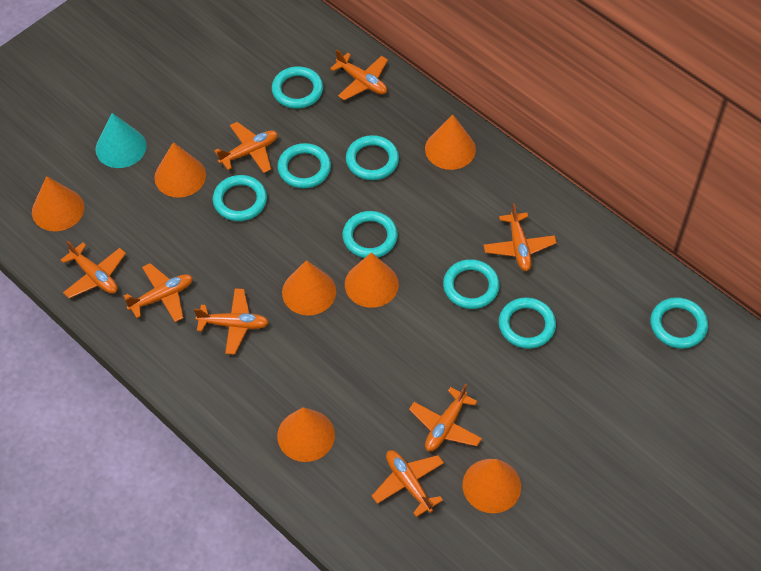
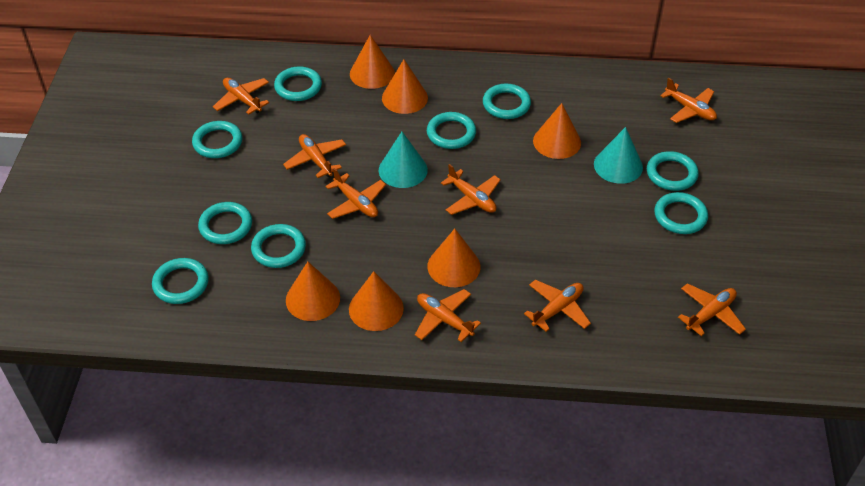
orange cone: [32,176,84,231] [154,142,206,198] [277,407,335,462] [282,260,336,315] [345,252,399,308] [425,115,476,170] [463,459,521,513] = 7 -> [286,262,340,321] [349,271,404,331] [350,35,395,89] [382,59,428,114] [427,229,480,287] [533,103,581,159] = 6
turquoise cone: [96,113,146,168] = 1 -> [379,132,428,188] [594,127,643,184] = 2
turquoise ring: [213,175,267,221] [272,66,323,109] [277,143,331,188] [342,211,398,258] [346,135,399,180] [443,259,500,309] [499,297,556,349] [650,297,708,349] = 8 -> [152,258,209,304] [192,121,242,158] [198,202,252,244] [251,224,306,268] [274,66,322,101] [427,112,476,149] [483,84,531,119] [647,151,699,191] [654,192,708,234] = 9

